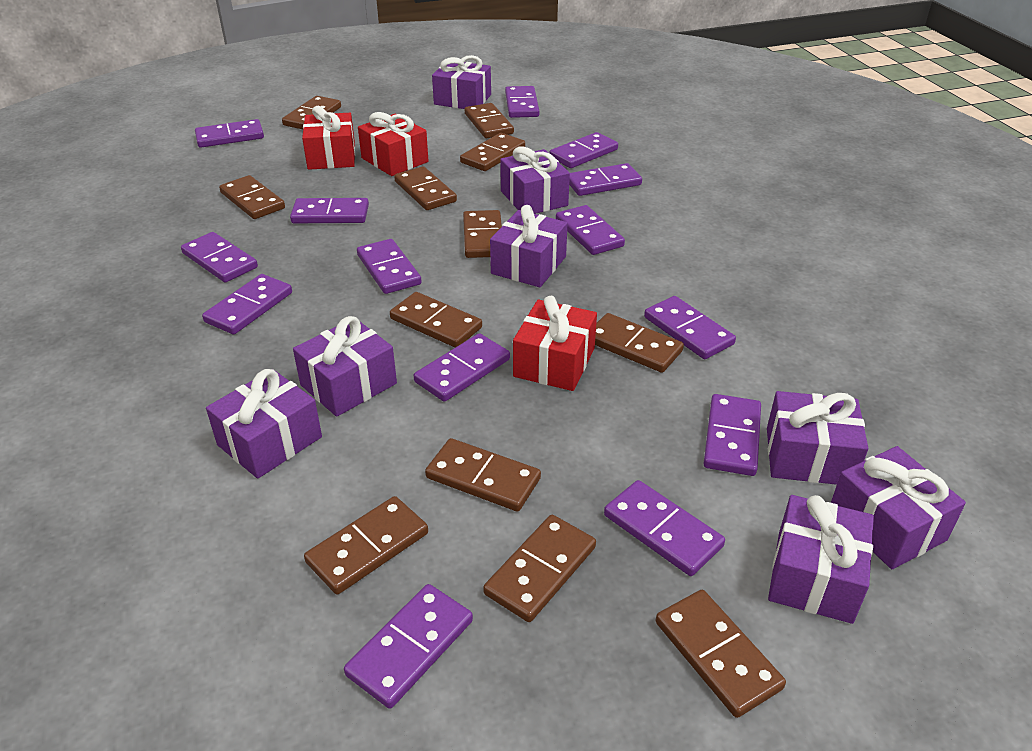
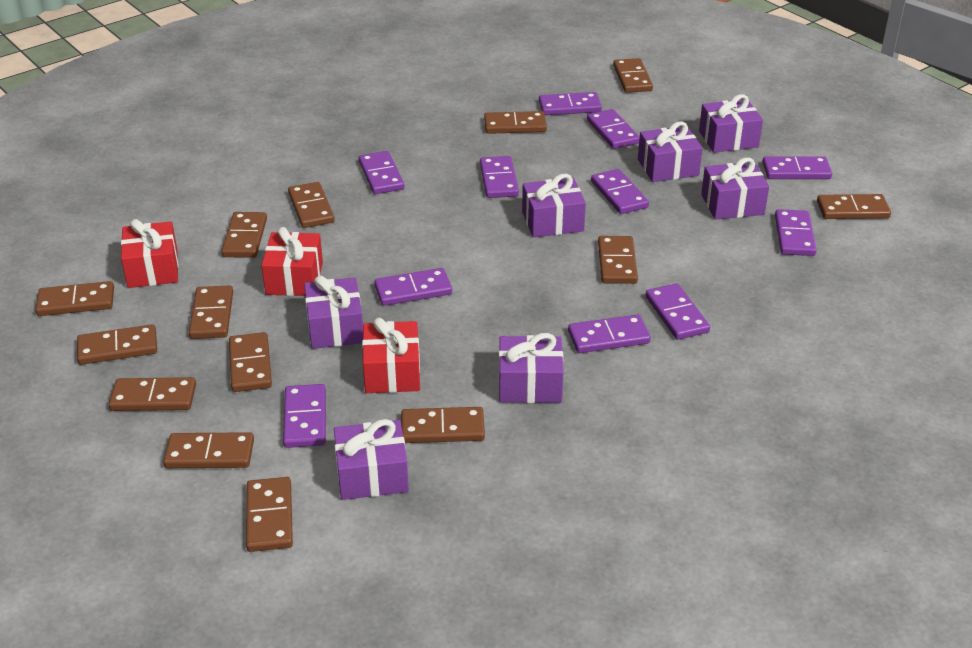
brown domino: [219,175,285,219] [282,96,341,129] [304,496,428,594] [390,292,482,347] [394,166,457,210] [425,438,541,512] [460,133,525,171] [463,210,502,258] [465,103,514,138] [483,515,596,622] [595,313,684,373] [656,590,786,718] = 12 -> [35,281,114,316] [77,324,157,365] [109,377,196,411] [163,432,254,468] [189,285,233,339] [221,212,267,258] [229,332,272,392] [246,477,293,552] [288,182,335,228] [401,407,485,443] [484,111,547,134] [598,236,638,284] [613,58,653,93] [817,194,891,219] = 14
purple domino: [181,232,258,282] [195,119,264,148] [202,274,292,334] [290,198,369,223] [344,584,473,709] [357,239,421,294] [414,333,510,402] [505,86,539,118] [549,132,618,168] [556,205,625,255] [569,163,642,196] [604,480,725,576] [644,296,736,359] [703,394,761,476] = 14 -> [283,384,326,448] [359,151,404,194] [374,268,452,306] [480,156,519,198] [539,92,602,115] [568,315,651,353] [587,109,640,149] [591,169,649,214] [646,284,710,340] [763,156,832,179] [775,209,817,256] = 11
purple gift: [206,369,322,479] [293,316,397,417] [432,55,491,109] [490,205,568,287] [500,146,570,214] [767,391,868,485] [768,495,874,624] [831,446,966,569] = 8 -> [304,276,363,349] [334,419,409,500] [499,333,564,403] [522,174,586,238] [638,121,703,182] [699,94,763,153] [701,158,769,220] = 7

